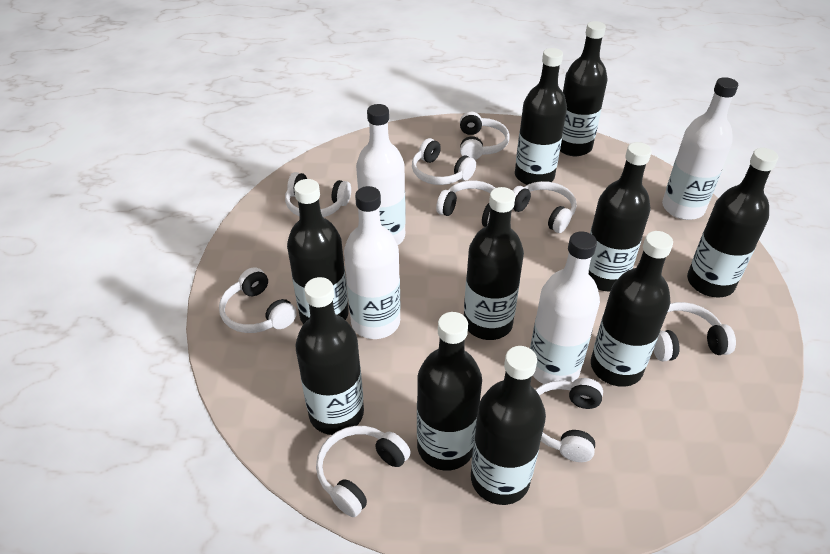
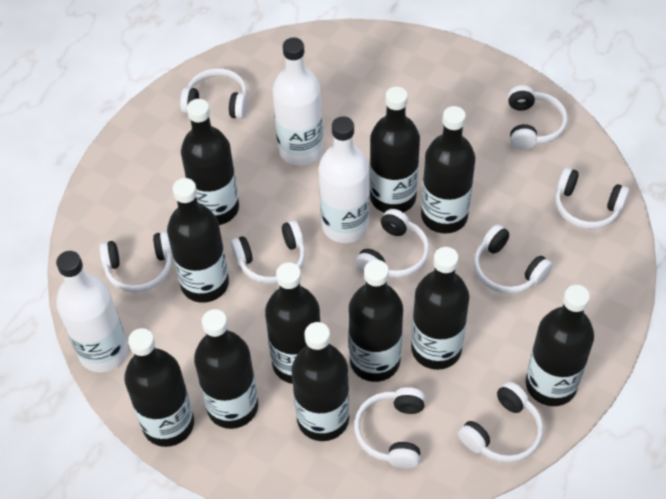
black bottle: [287,179,349,324] [296,277,364,435] [417,312,482,471] [464,187,524,340] [471,346,546,505] [515,48,567,185] [560,21,607,156] [589,142,652,292] [591,231,673,387] [687,148,778,297] = 10 -> [124,328,194,447] [167,178,229,303] [181,99,239,225] [194,309,258,429] [265,262,320,384] [292,322,349,441] [349,260,403,382] [370,87,420,213] [411,247,469,370] [421,106,475,234] [526,285,594,406] = 11
white bottle: [344,186,401,339] [356,104,406,245] [530,231,600,384] [662,77,738,220] = 4 -> [56,251,128,372] [272,38,323,166] [319,116,370,243] = 3

